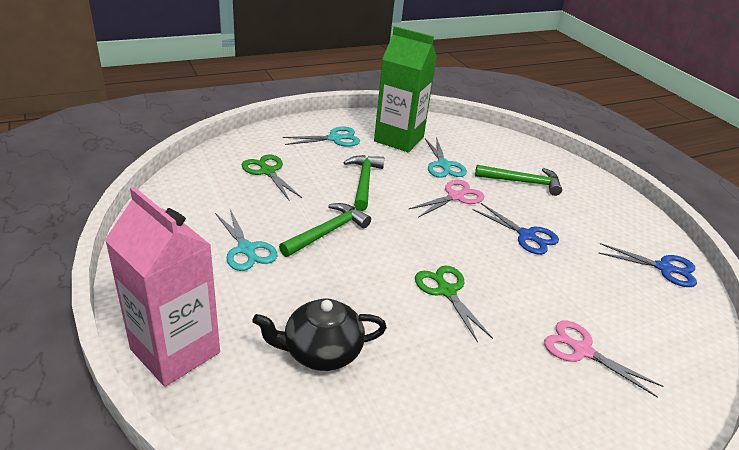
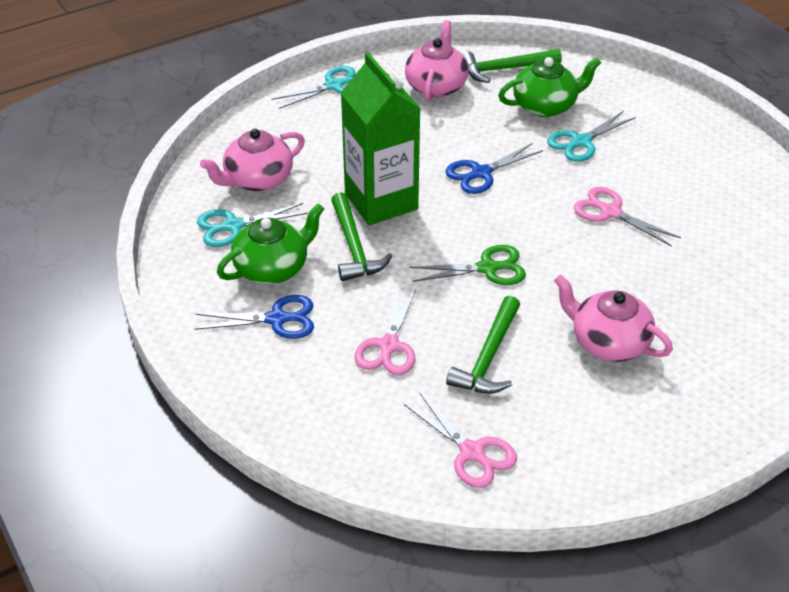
black teapot: [252,298,387,371] = 1 -> none = 0
green scissors: [242,155,302,200] [415,266,493,343] = 2 -> [410,245,526,285] = 1
green teapot: none = 0 -> [217,203,324,284] [498,57,601,117] = 2
pink carton: [105,187,220,387] = 1 -> none = 0
pink scissors: [409,180,484,217] [544,320,663,398] = 2 -> [354,288,416,375] [404,392,517,488] [574,187,681,247] = 3
pink teapot: none = 0 -> [200,129,305,191] [405,20,469,101] [554,274,673,362] = 3

